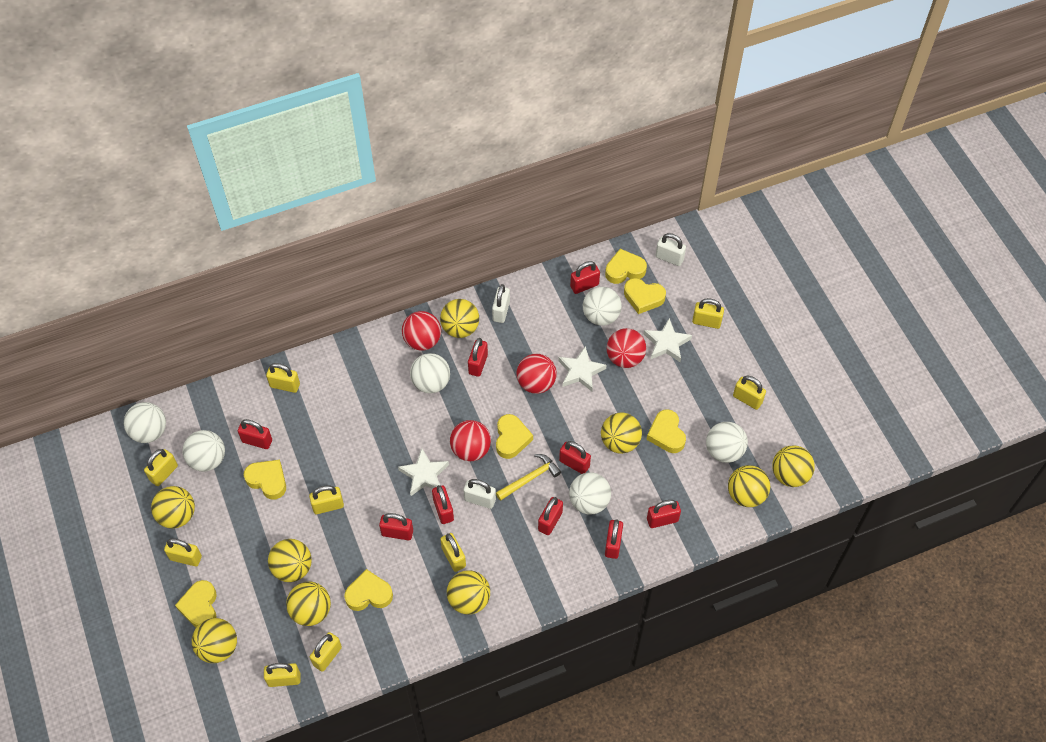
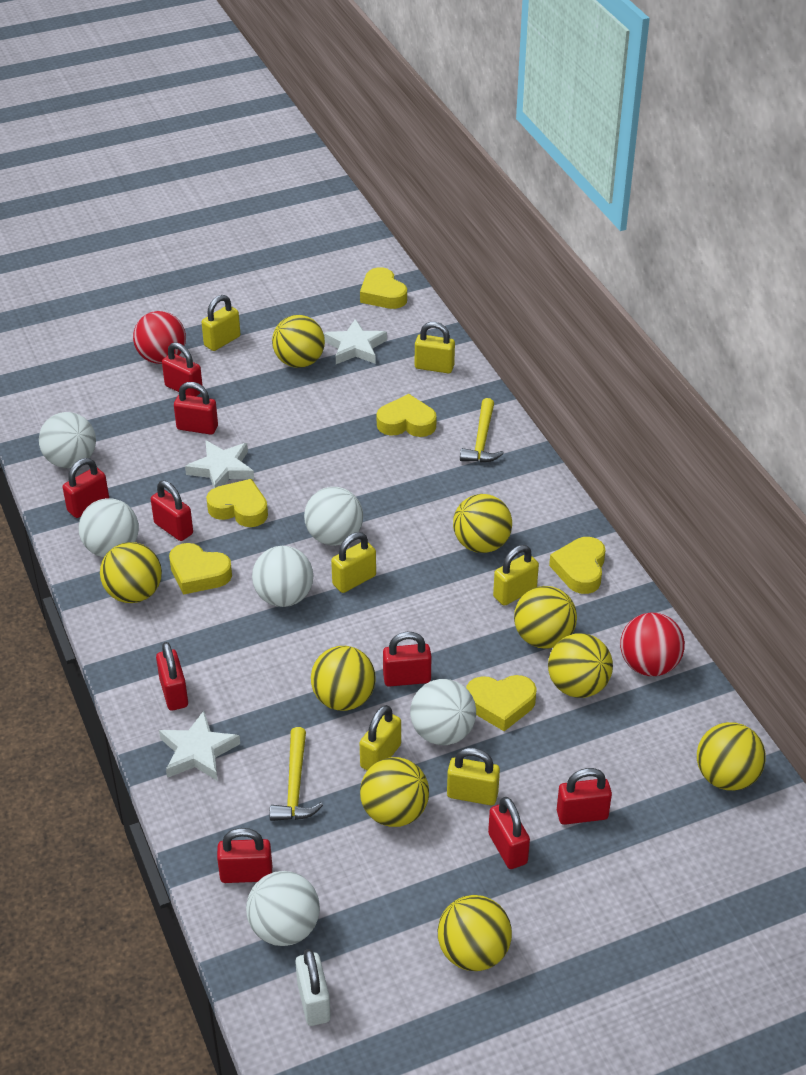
red ball: [402,311,441,350] [450,420,491,461] [517,354,557,394] [607,328,646,368] = 4 -> [133,311,186,364] [620,613,685,676] = 2
white padlock: [463,479,496,509] [492,284,510,323] [655,233,686,266] = 3 -> [295,949,331,1026] = 1
yellow hammer: [496,454,561,501] = 1 -> [270,727,323,821] [460,398,504,463] = 2
yellow heart: [175,580,217,627] [244,460,286,500] [344,569,393,611] [496,414,533,459] [605,249,647,284] [624,278,666,314] [646,409,686,453] = 7 -> [169,543,232,595] [206,479,268,527] [360,267,407,309] [377,394,437,437] [466,675,537,731] [549,537,606,594] = 6
yellow padlock: [144,449,178,486] [164,538,202,566] [264,663,300,687] [266,363,300,393] [309,485,344,514] [310,632,342,672] [440,533,466,572] [692,298,724,329] [733,375,766,410] = 9 -> [202,295,240,351] [331,532,376,593] [360,705,401,771] [415,322,455,373] [447,748,500,805] [493,545,539,606] = 6

